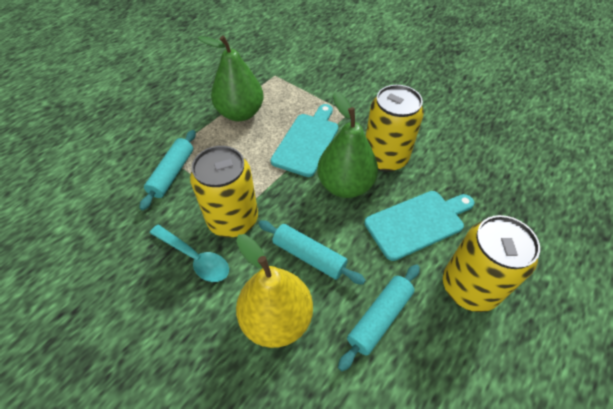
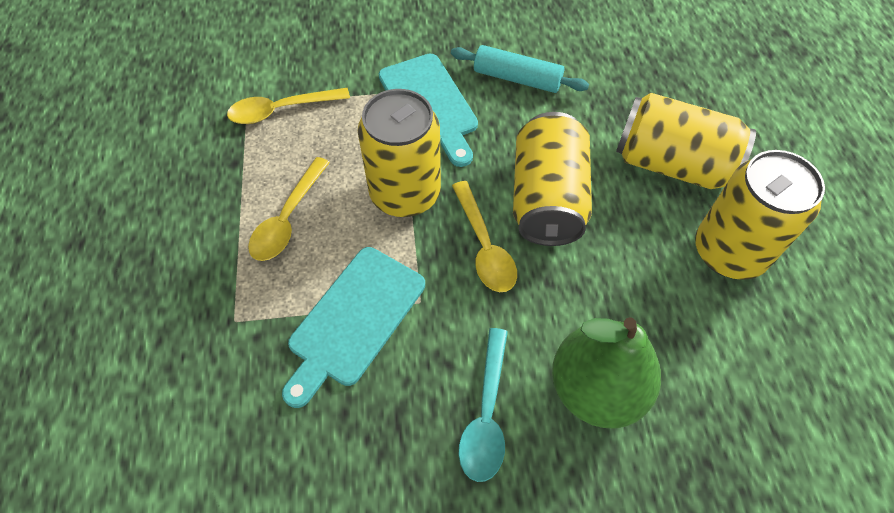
green pear: [198,36,264,121] [317,92,378,198] = 2 -> [552,317,661,429] = 1
turquoise rolling pin: [140,130,196,210] [258,220,366,285] [338,264,420,371] = 3 -> [451,45,589,93] = 1
yellow can: [190,146,258,238] [366,85,424,172] [443,215,540,312] = 3 -> [358,89,441,217] [513,112,592,246] [616,93,756,189] [695,150,825,280] = 4
yellow pear: [236,234,313,348] = 1 -> none = 0
yellow spoon: none = 0 -> [227,88,350,124] [248,157,330,261] [452,181,517,292] = 3

